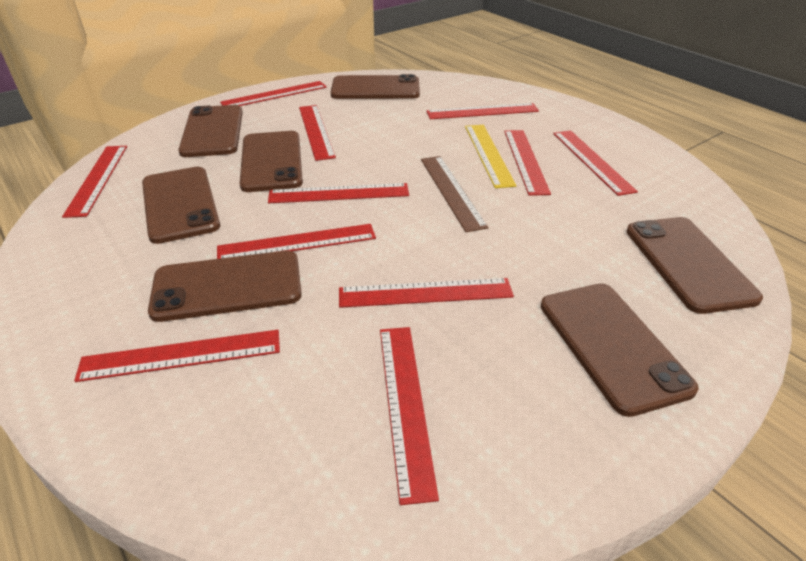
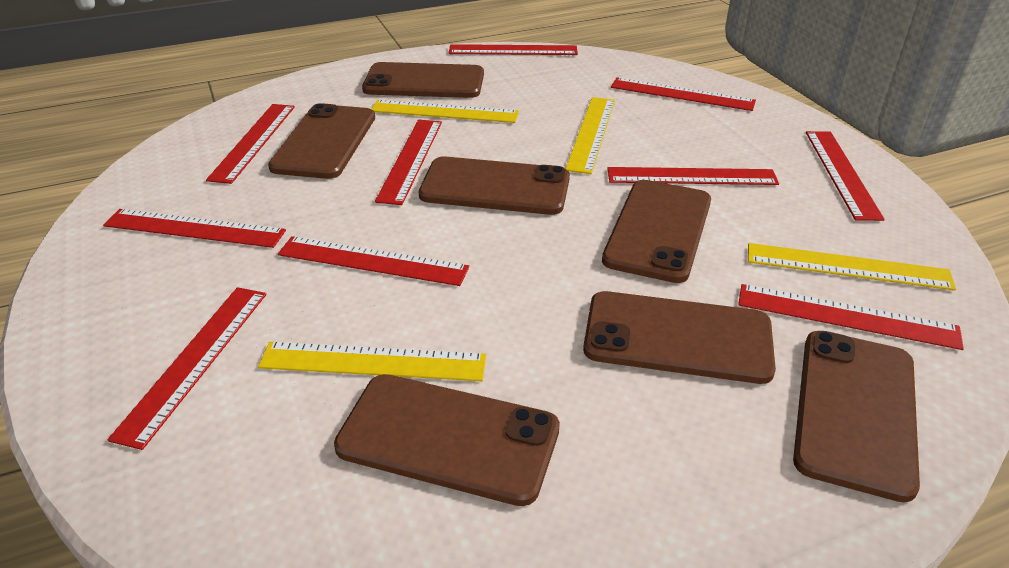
brown ruler: [421,156,488,232] = 1 -> none = 0
red ruler: [62,146,127,218] [74,330,280,382] [217,224,376,259] [220,81,327,106] [268,183,409,203] [299,105,336,161] [339,278,514,308] [380,327,439,505] [426,103,539,119] [504,130,551,196] [553,130,638,196] = 11 -> [103,209,286,248] [107,287,267,450] [206,104,295,184] [278,236,469,286] [375,120,442,205] [449,44,578,55] [607,167,779,185] [611,77,756,111] [738,284,964,350] [806,131,885,221] = 10
yellow ruler: [465,125,516,188] = 1 -> [258,342,486,381] [371,100,519,123] [565,97,615,174] [748,243,956,291] = 4

